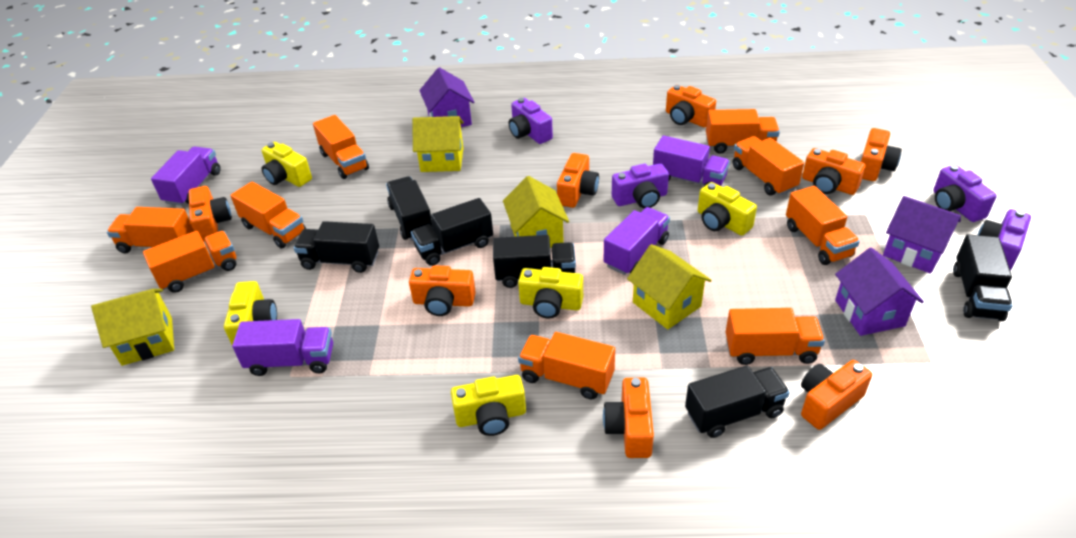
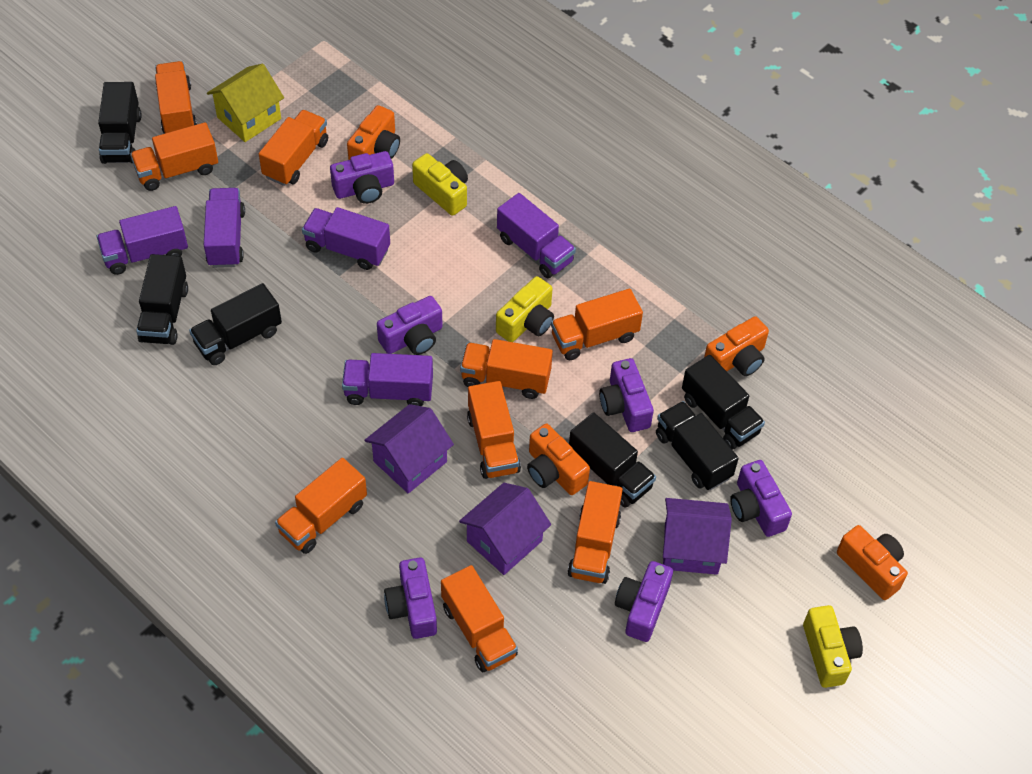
orange camera: [189,186,232,242] [409,265,476,316] [557,153,599,208] [603,378,654,458] [666,85,716,128] [801,360,872,430] [802,148,866,195] [861,128,902,181] = 8 -> [347,105,400,160] [527,424,590,495] [704,316,769,376] [837,525,908,600] = 4
purple camera: [509,98,553,144] [612,163,669,209] [933,165,997,222] [978,209,1031,270] = 4 -> [330,151,394,204] [377,296,442,355] [384,557,437,639] [599,358,654,432] [615,561,673,642] [730,460,792,537] = 6
purple truck: [151,146,221,206] [232,319,333,376] [604,207,670,275] [653,136,730,186] = 4 -> [97,206,188,275] [204,188,245,268] [302,207,390,270] [342,353,433,406] [497,193,576,278] = 5
yellow camera: [224,281,277,345] [262,142,312,187] [451,375,526,436] [518,267,583,318] [698,182,757,236] = 5 -> [412,153,468,216] [496,276,554,342] [803,605,863,688] = 3
yellow house: [91,289,174,366] [412,116,464,172] [503,176,569,248] [627,244,712,329] = 4 -> [207,64,284,142] = 1

